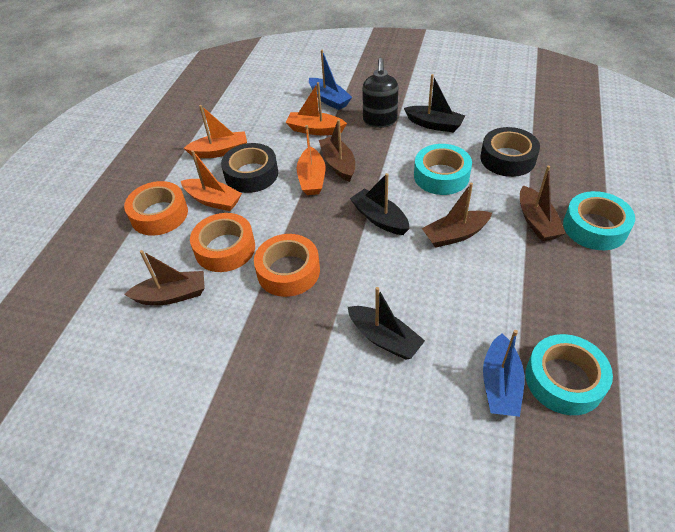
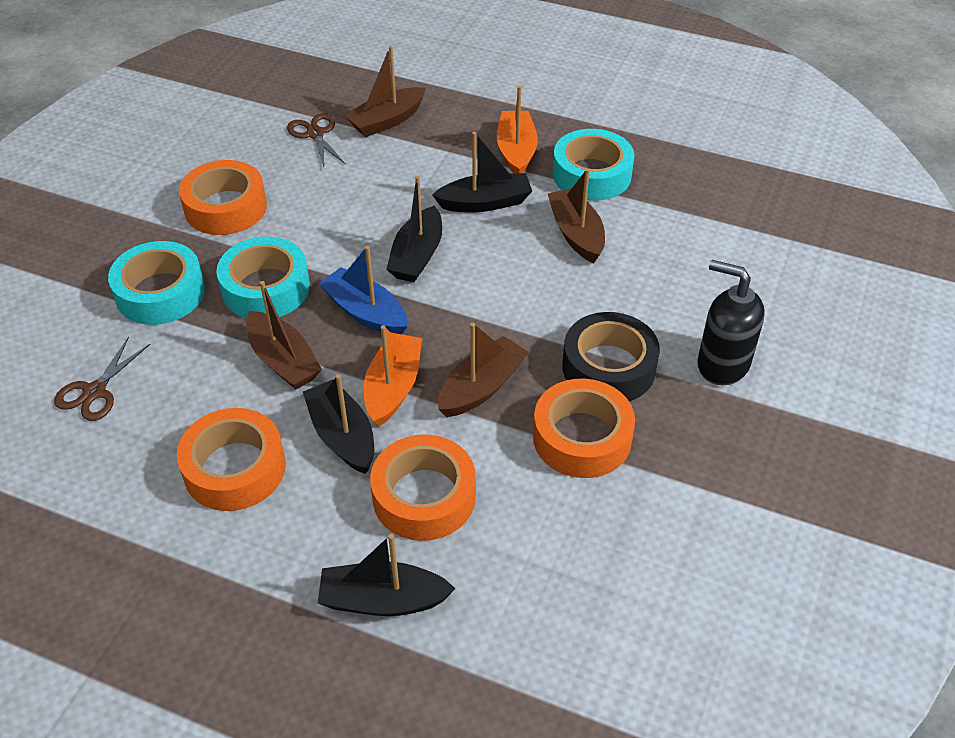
black boat: [348,287,425,360] [350,173,409,235] [404,74,465,133] = 3 -> [303,374,374,474] [318,534,456,616] [386,176,442,282] [432,132,532,212] = 4
black tape: [221,143,278,193] [480,127,540,177] = 2 -> [562,312,660,401] = 1
blue boat: [309,50,352,110] [483,330,524,417] = 2 -> [318,246,408,334] = 1
brown scissors: none = 0 -> [54,337,150,421] [287,113,346,167] = 2
orange boat: [181,150,242,211] [184,105,247,158] [286,82,347,135] [297,125,325,195] = 4 -> [364,325,422,427] [497,86,538,173] = 2
orange tape: [124,181,188,236] [190,213,255,272] [254,234,320,297] = 3 -> [177,408,286,511] [179,160,267,235] [370,434,476,541] [533,379,635,478] = 4

